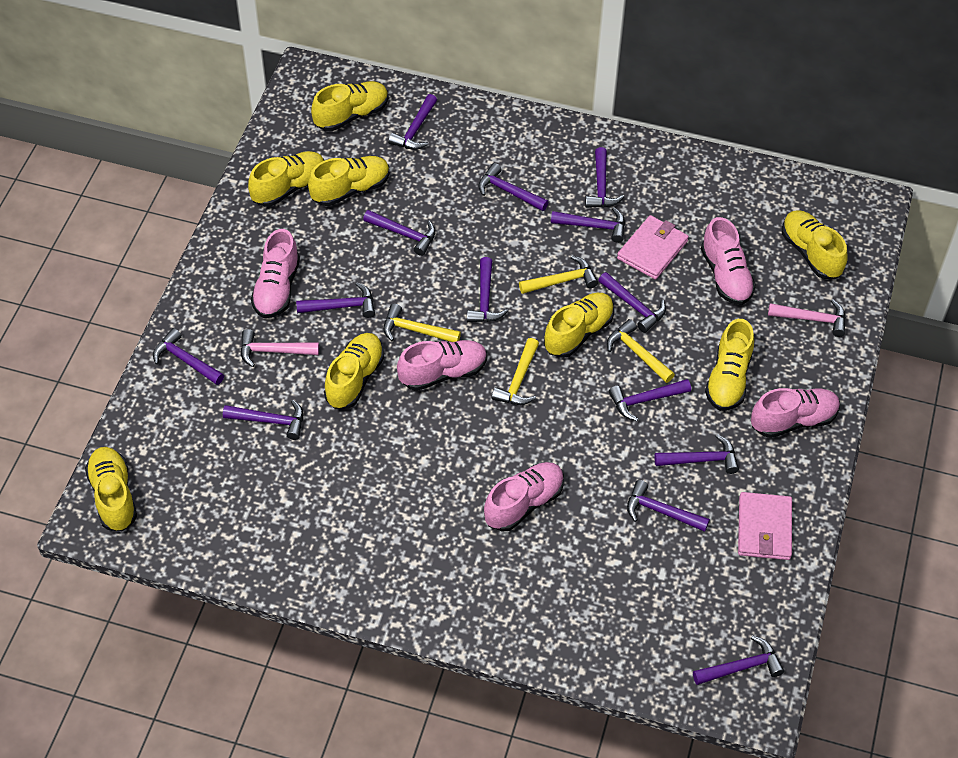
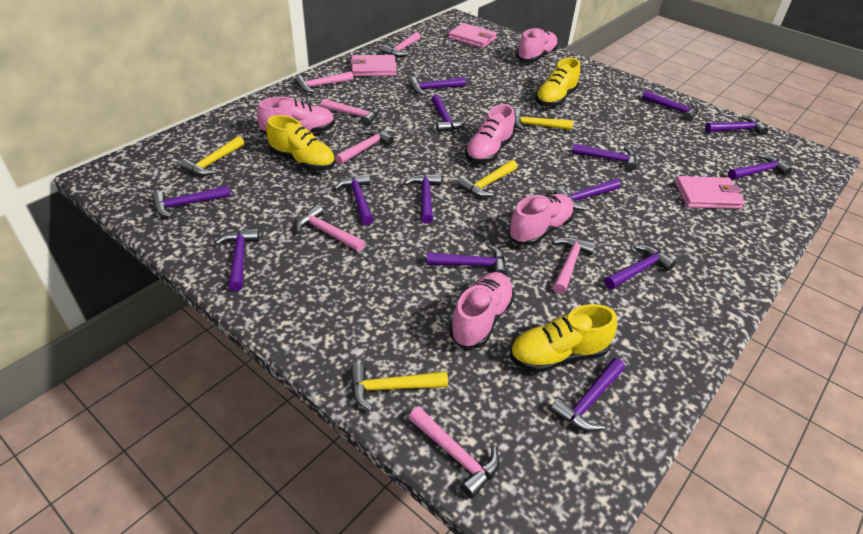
pink hammer: [240,329,319,367] [768,300,846,337] = 2 -> [295,71,353,93] [296,205,365,252] [321,99,379,126] [335,129,394,165] [381,32,421,57] [409,407,500,499] [553,237,596,294] = 7
pink wallet: [617,215,689,280] [738,492,792,560] = 2 -> [350,55,397,76] [448,23,497,48] [675,176,745,209] = 3
yellow shoe: [85,447,137,531] [248,151,325,207] [308,156,390,206] [311,81,388,131] [324,333,384,409] [544,293,614,358] [705,319,754,411] [782,210,848,279] = 8 -> [266,115,335,171] [510,304,617,373] [535,58,580,107] = 3

